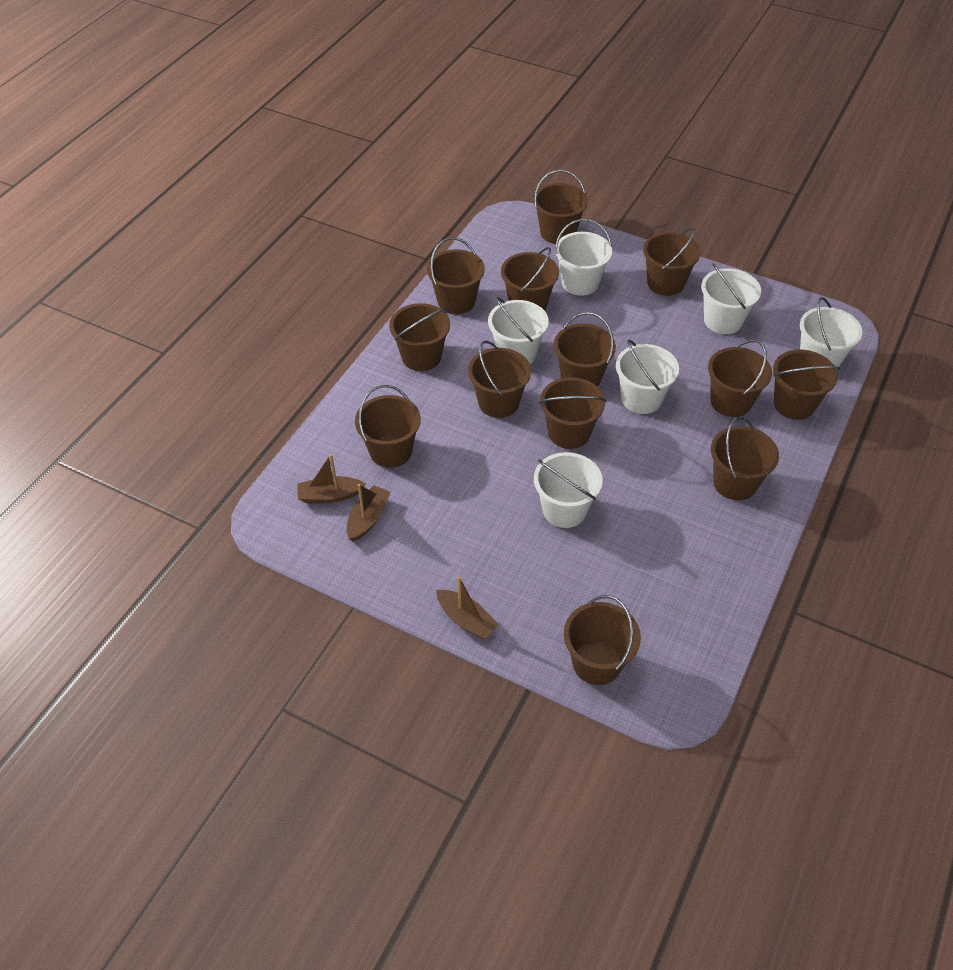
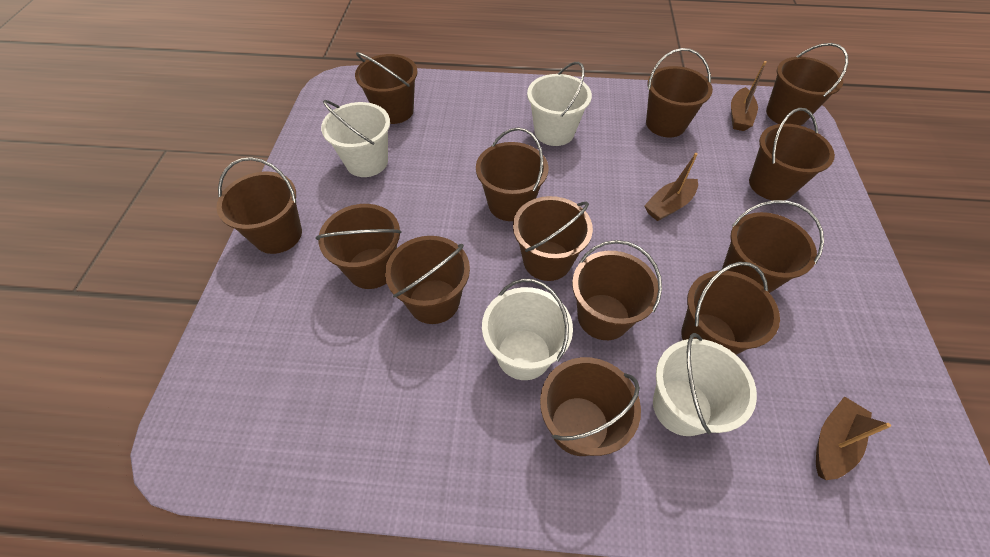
white bucket: [488,297,549,364] [534,452,603,528] [555,219,612,296] [616,340,679,414] [701,263,761,334] [800,297,862,367] = 6 -> [321,100,390,177] [482,279,573,380] [527,62,592,146] [653,333,757,436] = 4

